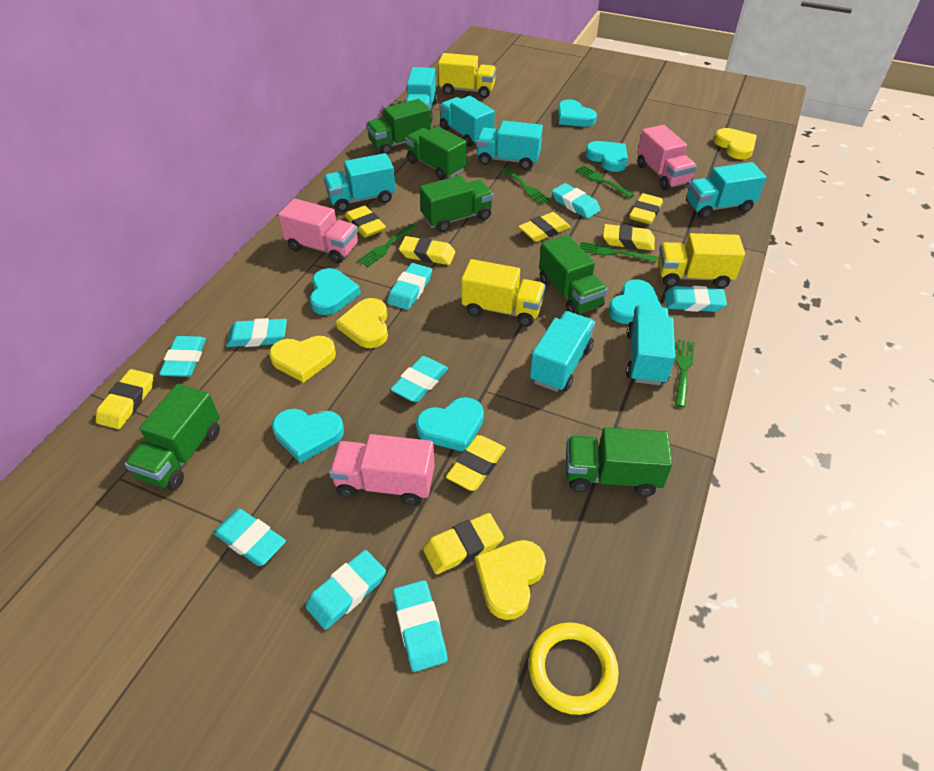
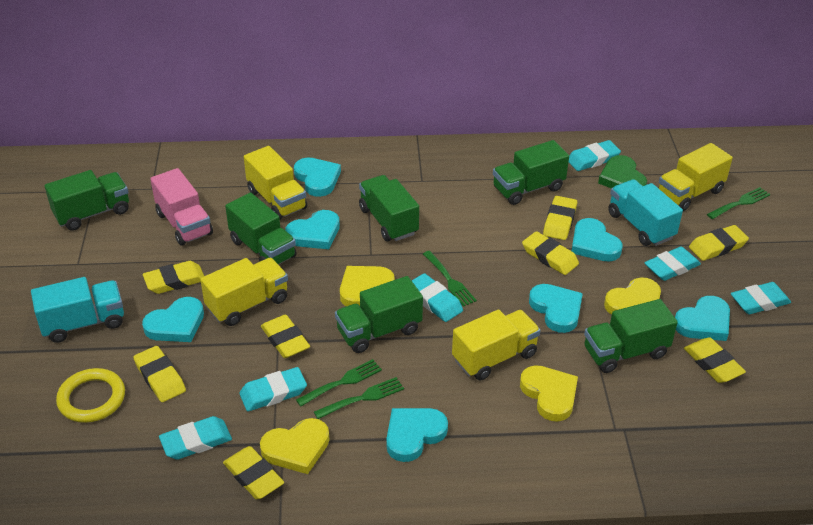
green fork: [358,224,417,267] [501,168,551,205] [575,165,634,198] [580,241,657,263] [675,340,695,407] = 5 -> [296,359,382,406] [314,377,404,419] [423,251,477,307] [707,187,770,219] = 4
green heart: none = 0 -> [598,155,647,188] = 1
pink truck: [278,198,358,264] [329,434,435,506] [637,125,697,190] = 3 -> [150,168,213,246] = 1
turquoise eraser: [159,336,206,377] [213,509,286,566] [226,318,287,347] [305,550,386,630] [388,263,432,310] [390,356,448,402] [393,580,448,672] [552,183,601,219] [665,286,727,312] = 9 -> [159,416,232,460] [239,367,307,411] [412,273,463,322] [569,140,621,171] [644,247,701,281] [731,282,791,314] = 6
turquoise heart: [272,409,344,463] [310,268,361,315] [416,397,484,452] [558,99,597,127] [585,141,628,172] [608,279,661,324] = 6 -> [142,297,204,342] [285,210,340,249] [294,157,341,197] [386,408,448,462] [529,284,583,333] [572,218,623,262] [675,296,730,341] = 7
turquoise truck: [323,153,396,212] [405,67,437,122] [439,96,495,147] [476,120,543,170] [530,311,595,392] [626,305,675,385] [686,162,766,219] = 7 -> [31,277,124,343] [608,179,683,246] = 2
yellow truck: [438,53,496,98] [461,259,545,327] [658,233,745,289] = 3 -> [200,258,288,326] [244,146,307,220] [452,309,541,380] [658,143,733,211] = 4

